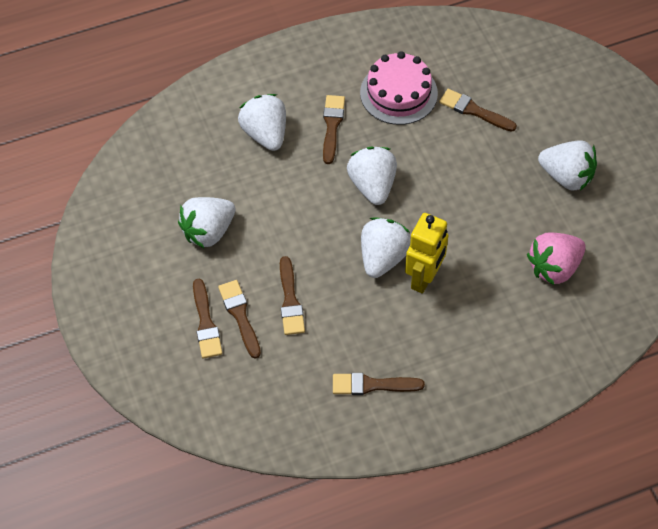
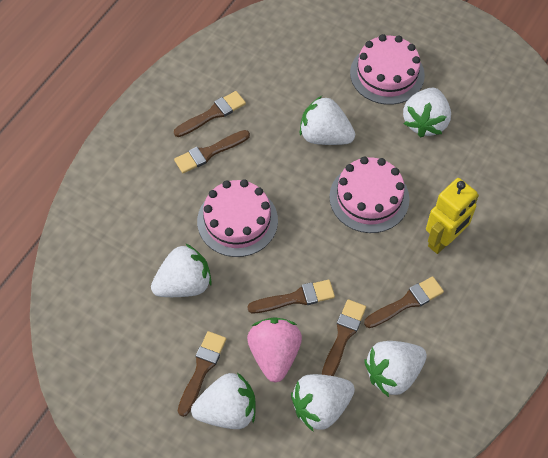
pink cake: [360,51,438,125] = 1 -> [197,179,278,257] [329,157,409,233] [350,34,425,105] = 3
white strawberry: [178,197,236,248] [238,94,286,151] [347,147,397,205] [361,217,411,278] [538,140,597,191] = 5 -> [151,243,212,297] [191,373,256,429] [291,374,355,432] [300,96,355,145] [364,341,427,397] [403,88,451,138] = 6

